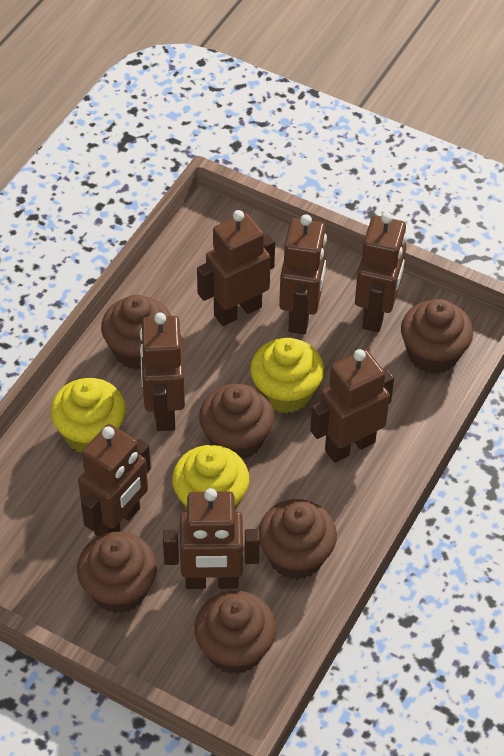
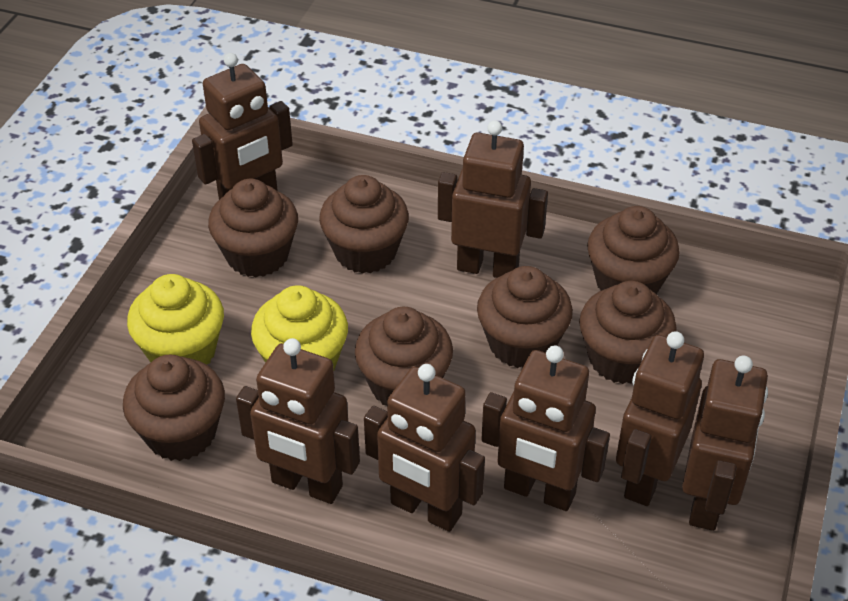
brown cupcake: [77,532,157,613] [101,295,171,370] [194,591,276,674] [199,384,274,459] [259,499,337,580] [401,299,473,374] = 6 -> [123,355,225,461] [208,179,298,277] [319,175,409,274] [355,307,453,405] [477,266,573,368] [579,281,677,384] [587,206,680,294] = 7
yellow cupcake: [51,378,126,452] [172,445,249,510] [250,338,324,413] = 3 -> [127,274,224,365] [251,285,348,370] = 2

